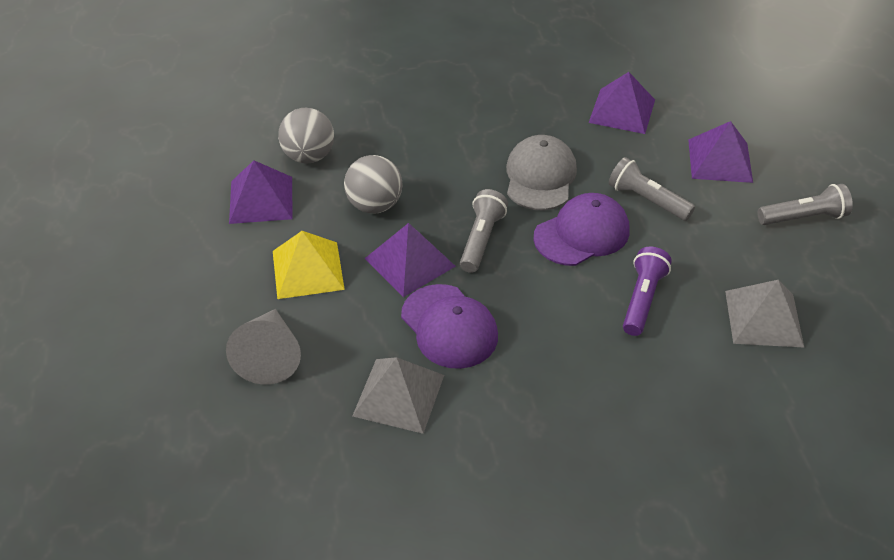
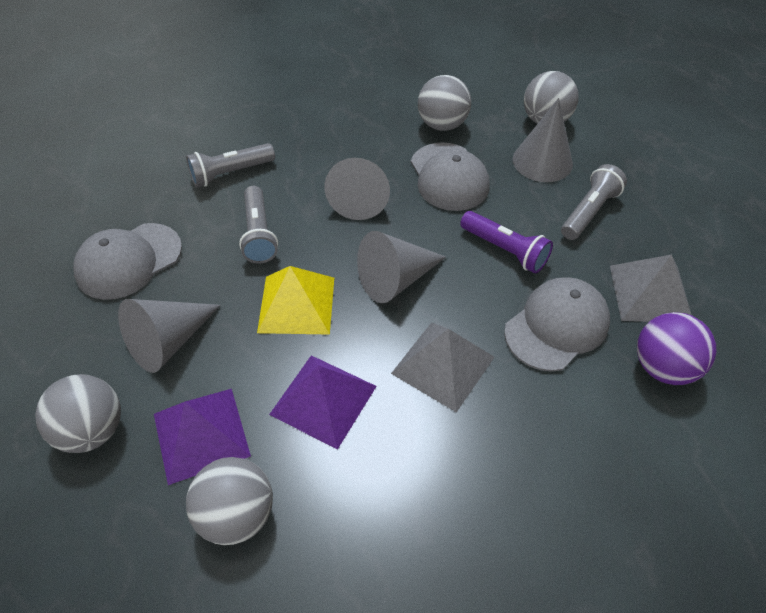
grey ball: [278,108,334,164] [344,155,403,214] = 2 -> [35,374,121,453] [186,457,273,545] [418,75,471,131] [524,71,579,124] = 4
grey cap: [506,135,577,210] = 1 -> [73,223,182,300] [411,142,489,211] [504,277,610,372] = 3
grey cone: [226,309,301,385] = 1 -> [118,299,221,373] [324,158,390,220] [357,231,446,303] [513,98,573,182] = 4
purple ball: none = 0 -> [637,312,716,385] = 1
purple cap: [401,284,498,369] [533,193,630,266] = 2 -> none = 0
purple pyramid: [229,160,292,224] [364,223,456,297] [589,72,655,134] [688,121,753,183] = 4 -> [154,389,251,485] [269,355,377,450] = 2

